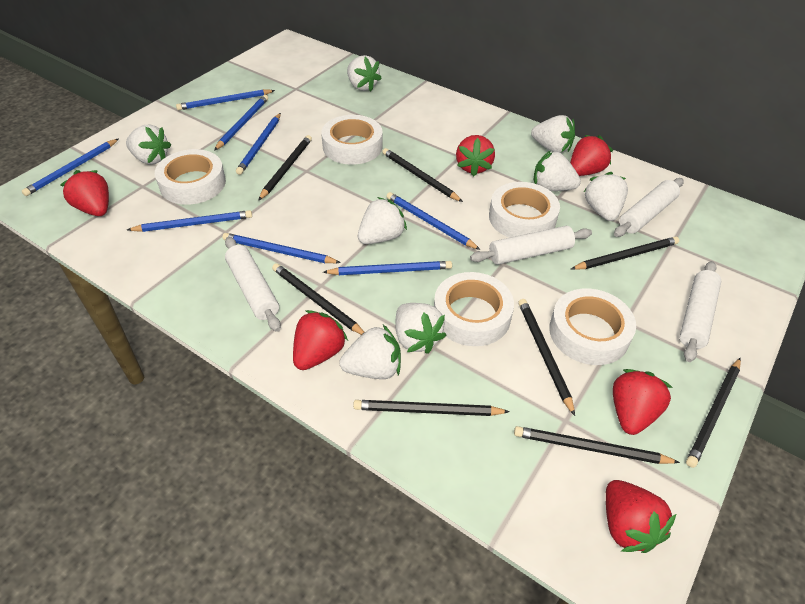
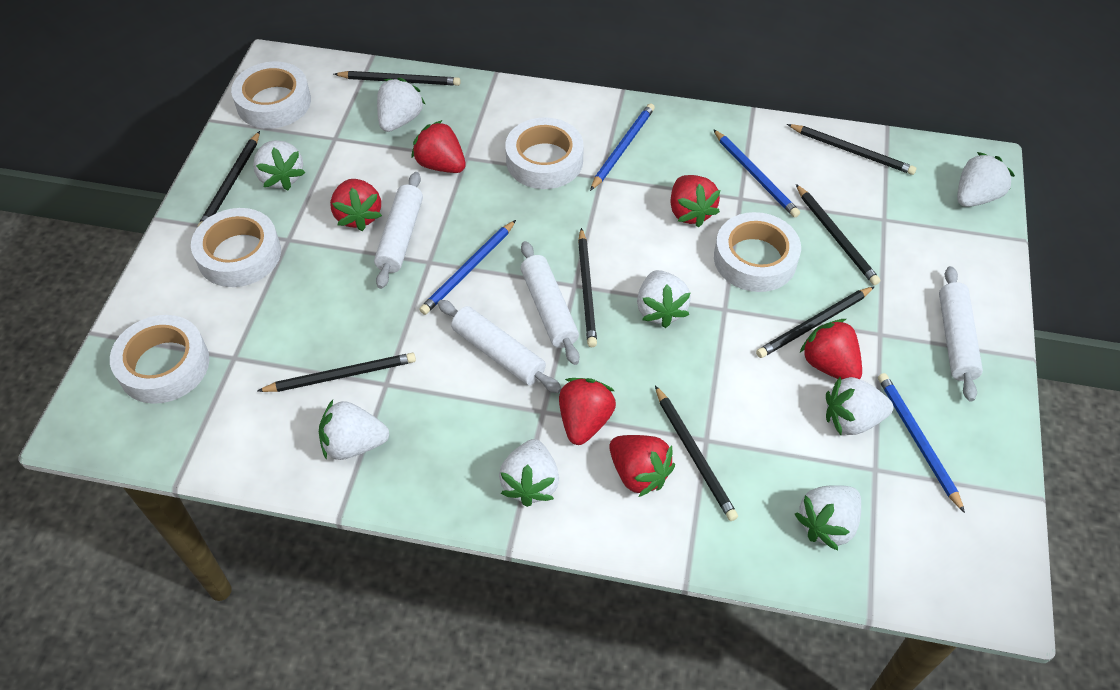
blue pencil: [22,139,118,196] [127,210,252,232] [176,89,275,110] [214,95,268,151] [222,233,341,263] [236,113,281,175] [323,261,452,275] [386,192,480,250] = 8 -> [419,220,516,315] [590,103,655,191] [713,129,800,217] [878,373,965,513] = 4

